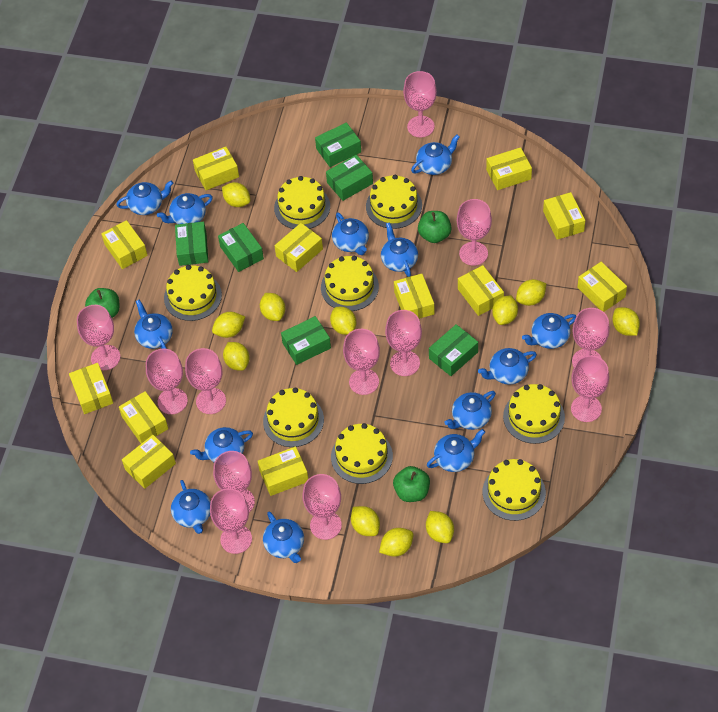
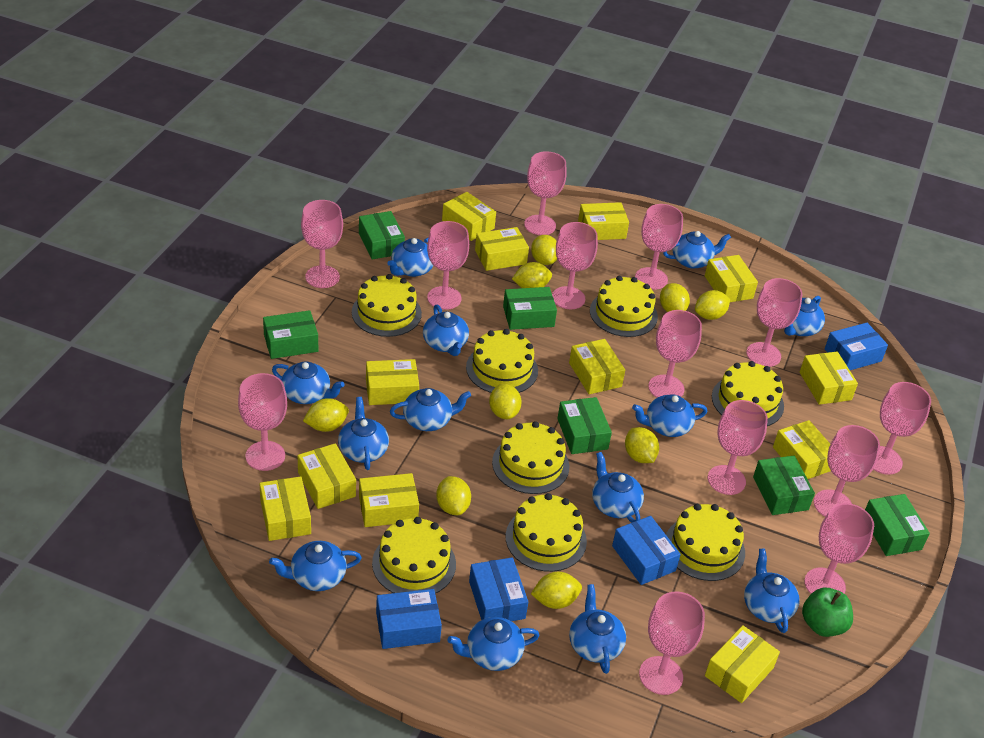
blue box: none = 0 -> [376,589,442,649] [469,557,528,621] [612,516,681,585] [825,323,888,370] = 4
green apple: [85,288,120,318] [393,466,430,502] [418,211,452,243] = 3 -> [802,588,853,637] = 1
pink goblet: [77,305,120,370] [146,348,188,414] [185,348,226,414] [210,488,252,554] [213,451,255,512] [303,474,342,540] [343,329,380,395] [385,310,422,376] [403,71,437,137] [457,199,492,266] [571,355,609,422] [572,308,610,367] = 12 -> [238,373,287,471] [301,200,343,288] [427,221,469,310] [524,151,567,235] [552,222,598,309] [635,204,683,290] [639,592,705,695] [648,310,702,398] [708,400,768,495] [746,278,802,367] [804,503,874,594] [814,425,880,517] [873,382,931,475] = 13
yellow lemon: [212,312,245,338] [222,182,250,207] [223,342,250,371] [260,293,285,321] [330,307,356,335] [351,506,380,536] [379,528,413,557] [426,511,454,543] [492,295,518,325] [516,279,546,306] [613,307,640,336] = 11 -> [303,398,349,432] [436,476,471,515] [489,384,522,419] [512,262,552,288] [531,235,557,265] [531,572,582,609] [625,427,659,463] [660,283,690,312] [695,290,730,320] = 9

